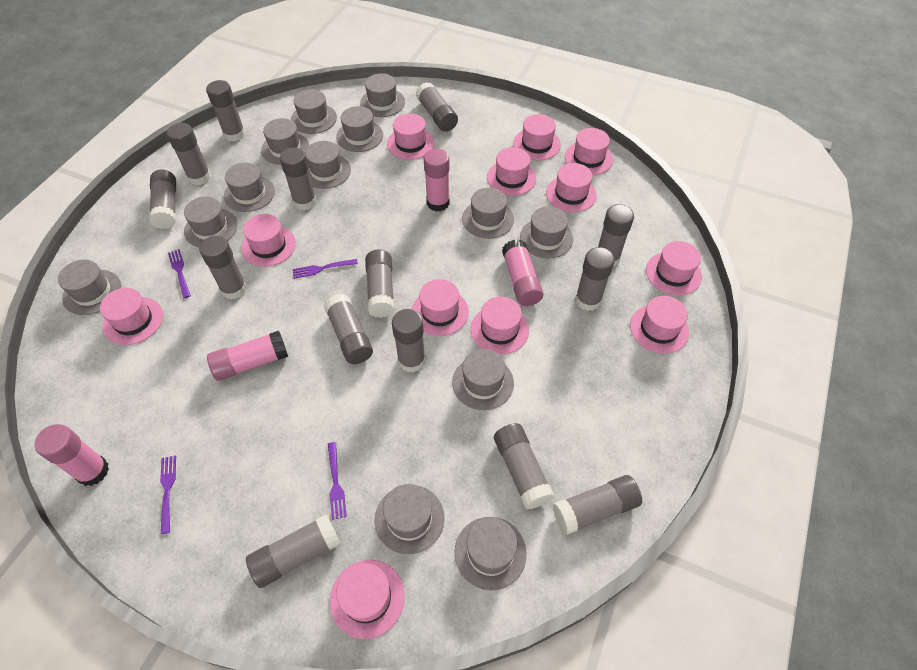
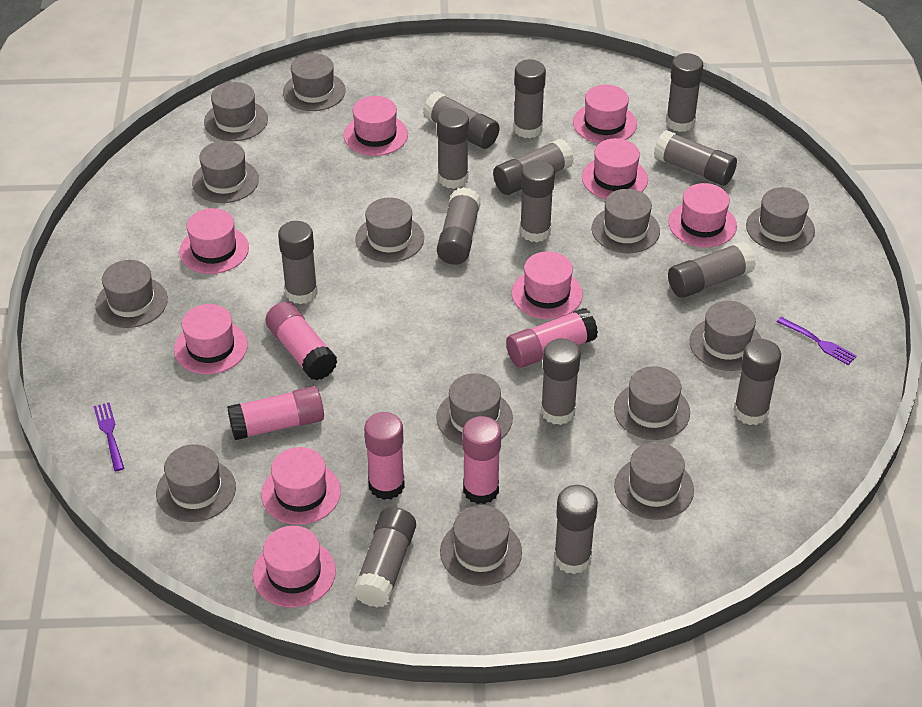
pink glue stick: [35,424,109,486] [207,331,288,381] [424,149,450,211] [502,239,544,306] = 4 -> [227,386,324,440] [265,302,338,380] [364,412,405,500] [462,416,501,504] [506,308,598,368] = 5
pink hat: [100,288,163,345] [241,214,296,267] [330,560,405,639] [387,113,434,160] [412,279,469,336] [471,297,529,355] [487,147,536,196] [513,114,561,160] [546,163,597,212] [565,128,613,175] [630,296,689,354] [646,241,702,295] = 12 -> [174,304,248,374] [179,208,249,274] [253,526,336,608] [261,447,341,525] [344,96,408,156] [512,251,583,319] [573,85,637,143] [582,138,648,199] [668,183,737,248] = 9
purple fork: [160,455,176,534] [168,249,191,298] [292,259,358,279] [328,442,347,520] = 4 -> [94,402,124,471] [777,317,857,365] = 2

